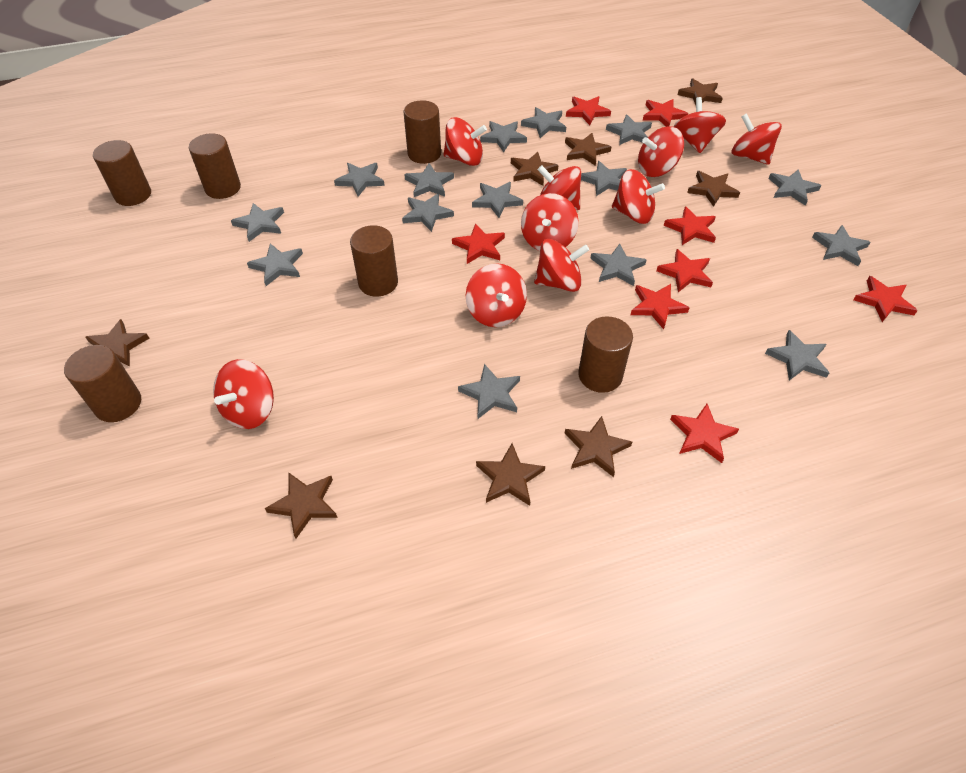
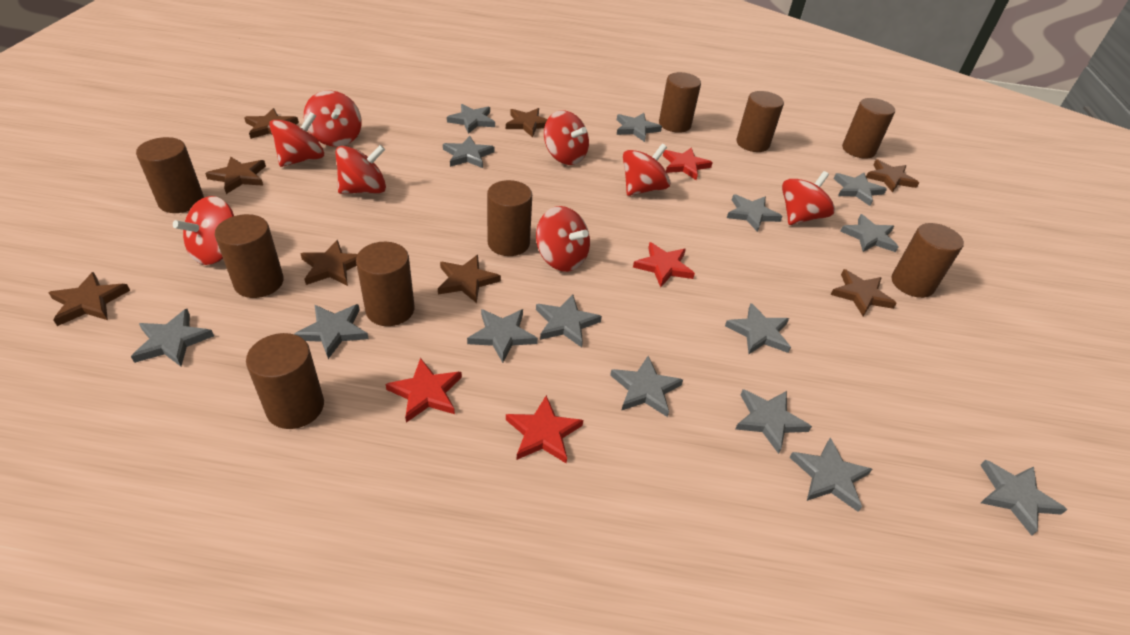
brown cylinder: [64,345,141,422] [93,140,151,206] [189,133,241,199] [350,225,398,297] [403,100,441,164] [578,317,633,393] = 6 -> [136,137,204,213] [215,214,284,298] [246,333,324,429] [356,242,415,326] [487,180,532,256] [659,72,701,133] [736,91,784,152] [842,98,895,159] [892,223,964,298] = 9
red spinning top: [213,359,274,429] [443,117,487,166] [466,263,527,327] [521,193,579,251] [534,239,589,292] [538,165,581,210] [612,169,665,224] [638,126,684,177] [674,97,726,153] [732,113,782,165] = 10 -> [173,196,234,265] [269,112,324,167] [304,90,362,147] [335,145,386,194] [536,206,590,272] [544,110,589,165] [623,144,670,196] [782,171,835,225] = 8
red star: [452,223,505,264] [566,96,611,125] [630,284,690,329] [643,99,688,127] [656,249,713,292] [664,206,716,245] [670,404,739,463] [853,276,918,322] = 8 -> [386,358,462,423] [506,395,583,463] [633,242,695,287] [663,147,713,180] = 4

